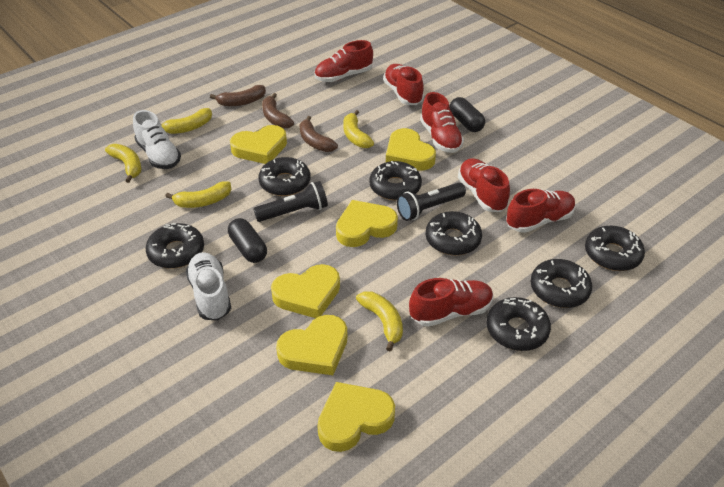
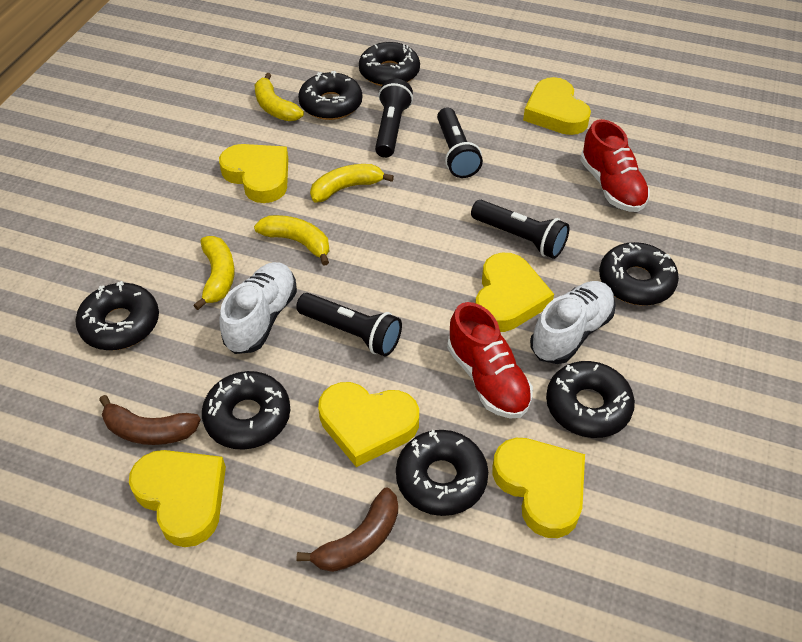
black capsule: [228,218,267,263] [449,97,485,132] = 2 -> none = 0
black flashlight: [253,181,328,222] [397,183,466,221] = 2 -> [296,293,402,356] [375,79,413,158] [437,107,483,178] [471,200,570,259] = 4
brown banana: [210,85,266,106] [262,93,294,128] [299,116,338,152] = 3 -> [99,395,201,445] [296,487,398,572] = 2
red shoe: [315,40,373,82] [383,64,424,105] [409,278,493,327] [420,92,464,153] [458,158,510,212] [506,189,576,233] = 6 -> [447,302,533,418] [580,119,650,212] = 2
yellow banana: [105,144,141,183] [161,108,212,134] [165,181,231,208] [343,110,374,148] [356,291,403,352] = 5 -> [193,236,235,310] [254,215,329,266] [255,73,304,121] [310,164,394,203] = 4

